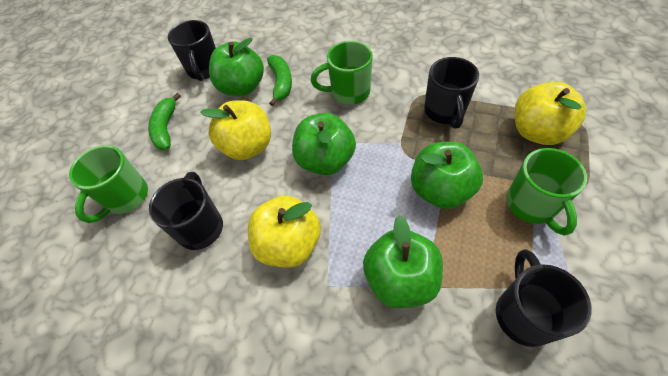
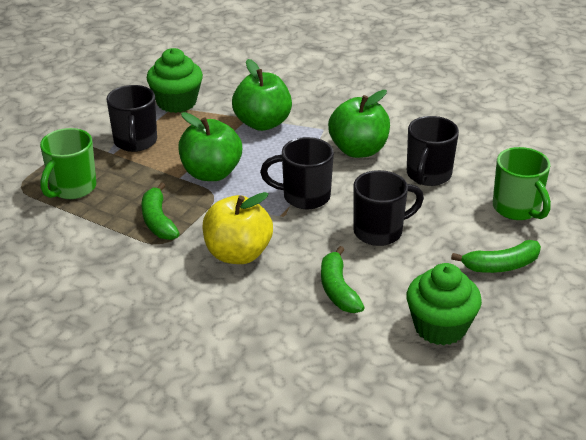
green apple: [209,38,264,96] [292,113,356,175] [363,215,443,308] [411,142,483,209] = 4 -> [178,112,242,181] [232,59,292,131] [328,90,390,158] = 3
green banana: [148,93,181,150] [267,55,292,106] = 2 -> [141,183,180,240] [321,246,365,313] [451,240,541,273] = 3
green cupcake: none = 0 -> [147,48,203,113] [407,263,482,345] = 2
green mug: [69,145,148,223] [311,41,373,105] [506,148,587,236] = 3 -> [40,128,96,199] [493,147,551,220] = 2
yellow apple: [200,100,271,160] [248,196,321,268] [515,82,586,145] = 3 -> [202,192,273,264] = 1

